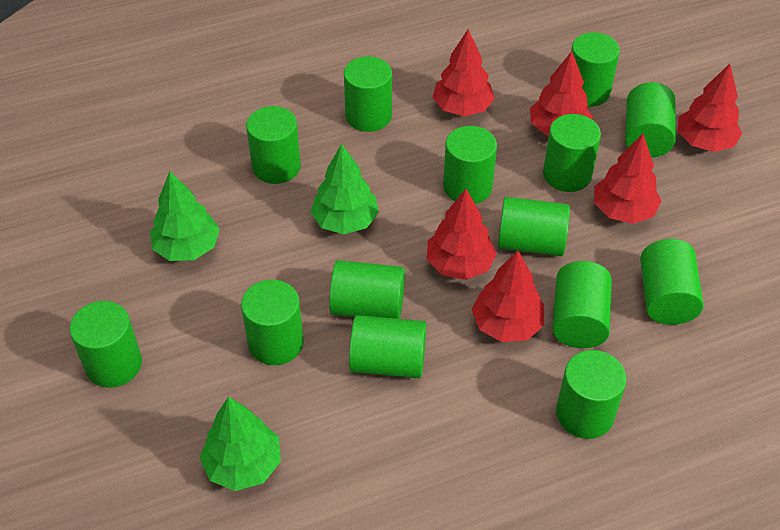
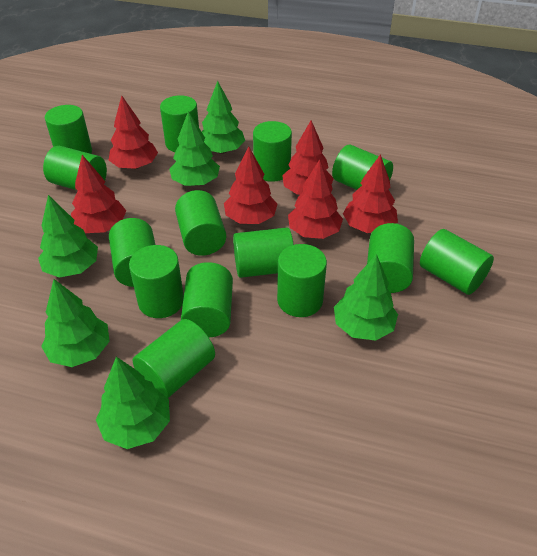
green tree: [150,171,220,261] [200,397,281,491] [311,144,379,234] = 3 -> [38,195,98,278] [41,279,110,367] [96,357,170,449] [169,111,220,186] [202,81,245,154] [334,254,398,341] = 6

